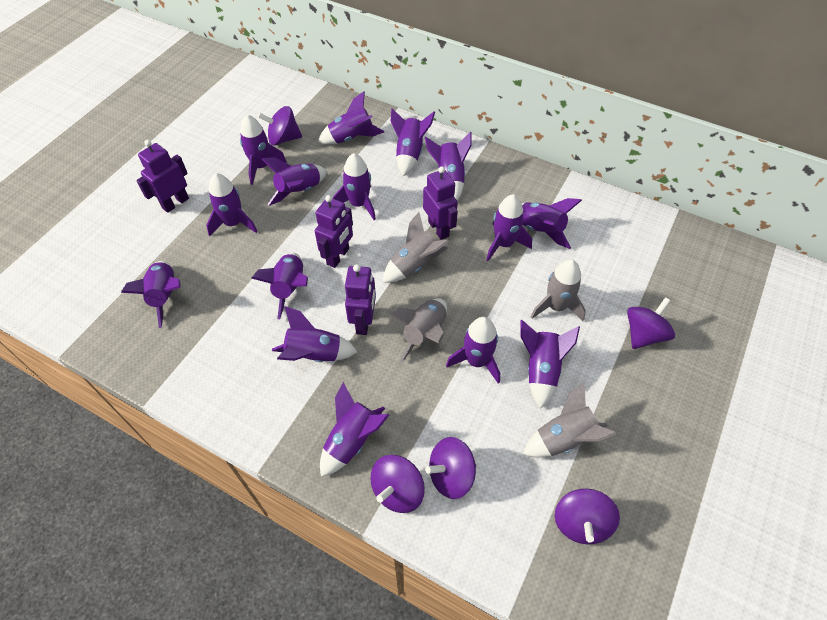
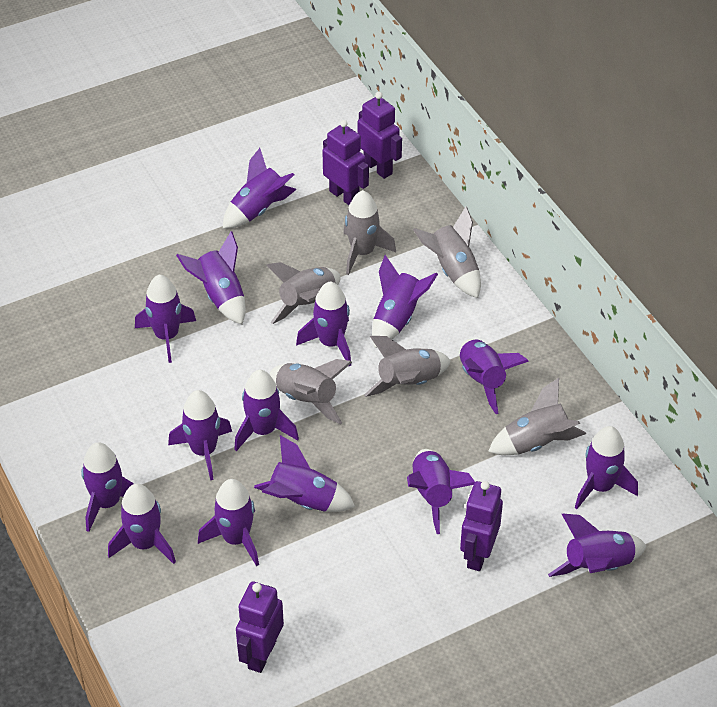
grey rocket: [383,212,449,283] [389,299,447,362] [523,382,616,457] [531,259,586,321] = 4 -> [266,262,341,324] [270,359,352,424] [343,190,396,275] [364,336,451,397] [413,206,481,298] [488,378,586,455] = 6
purple spinning top: [258,106,302,145] [370,455,425,513] [425,437,476,499] [555,488,620,544] [627,297,675,349] = 5 -> none = 0

